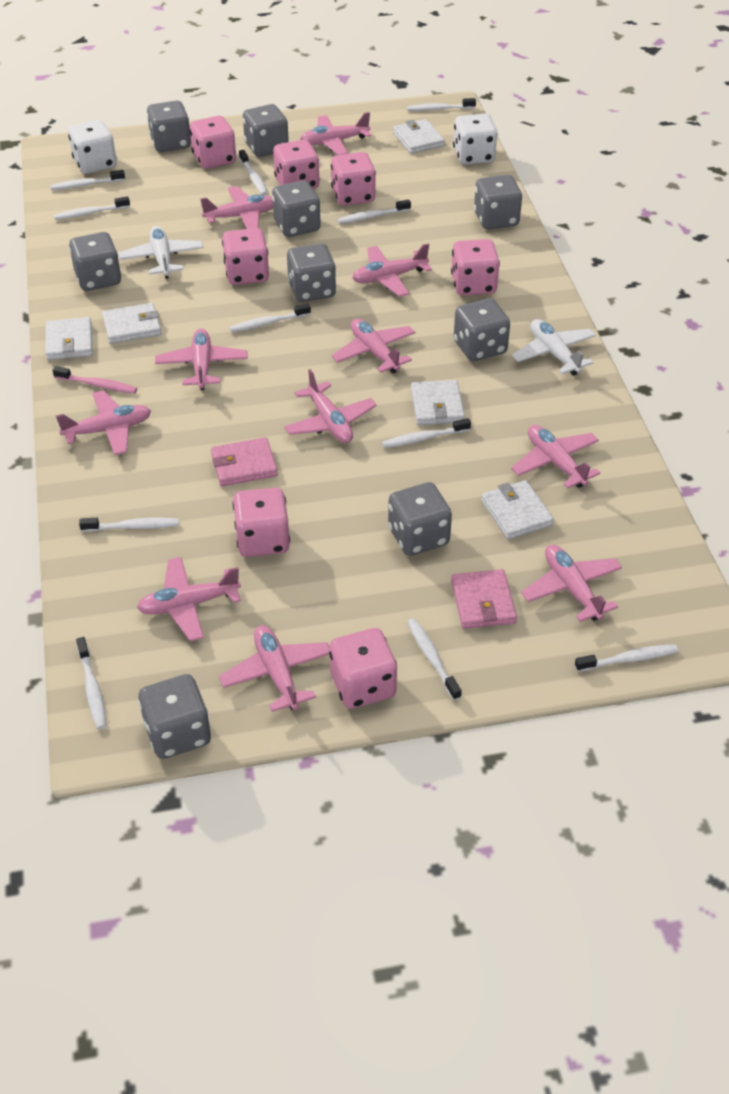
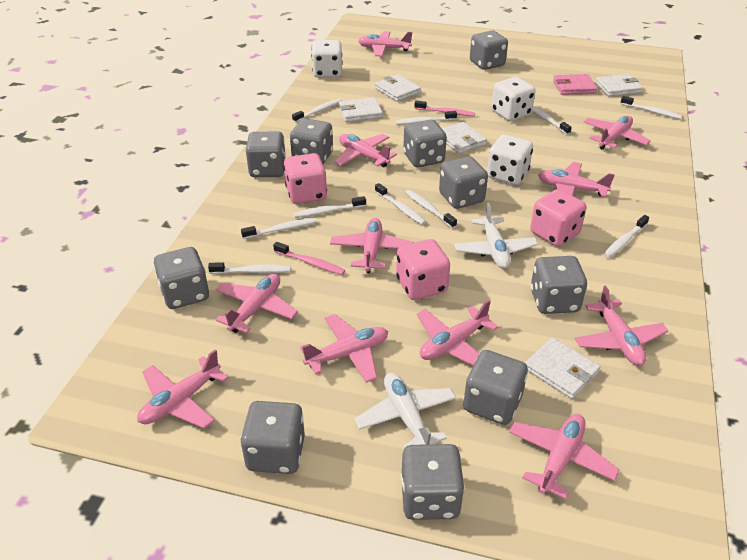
grey dice: [69,232,121,291] [139,674,211,759] [147,100,191,152] [243,104,289,157] [272,181,321,237] [287,243,336,302] [388,482,452,556] [454,298,510,361] [474,175,522,229] = 9 -> [154,247,209,309] [240,401,305,474] [246,131,286,177] [290,118,333,164] [401,444,465,520] [403,120,447,168] [439,156,488,209] [463,350,528,425] [470,31,508,70] [531,256,587,314] = 10
pink dice: [189,116,236,169] [222,228,269,285] [233,488,290,557] [273,139,319,189] [329,628,397,709] [331,152,376,206] [451,239,500,296] = 7 -> [284,153,327,204] [396,239,450,300] [530,189,586,247] = 3
pink toothbrush: [53,366,137,394] = 1 -> [273,242,345,275] [414,100,475,117] = 2
pink wallet: [211,437,278,486] [451,569,517,629] = 2 -> [553,74,597,95] = 1
white dice: [68,120,117,174] [453,114,498,165] = 2 -> [311,40,343,78] [487,134,533,185] [491,77,536,121] = 3
white toothbrush: [50,170,125,190] [54,196,130,220] [76,637,106,729] [79,518,179,532] [229,303,311,332] [239,150,268,195] [337,199,411,224] [382,418,471,448] [407,98,476,111] [407,618,462,700] [575,644,678,672] = 11 -> [208,262,291,274] [241,218,316,239] [292,98,342,123] [294,196,366,218] [375,183,426,225] [395,111,457,125] [405,190,457,228] [532,106,572,135] [603,215,649,258] [620,96,682,119] = 10

